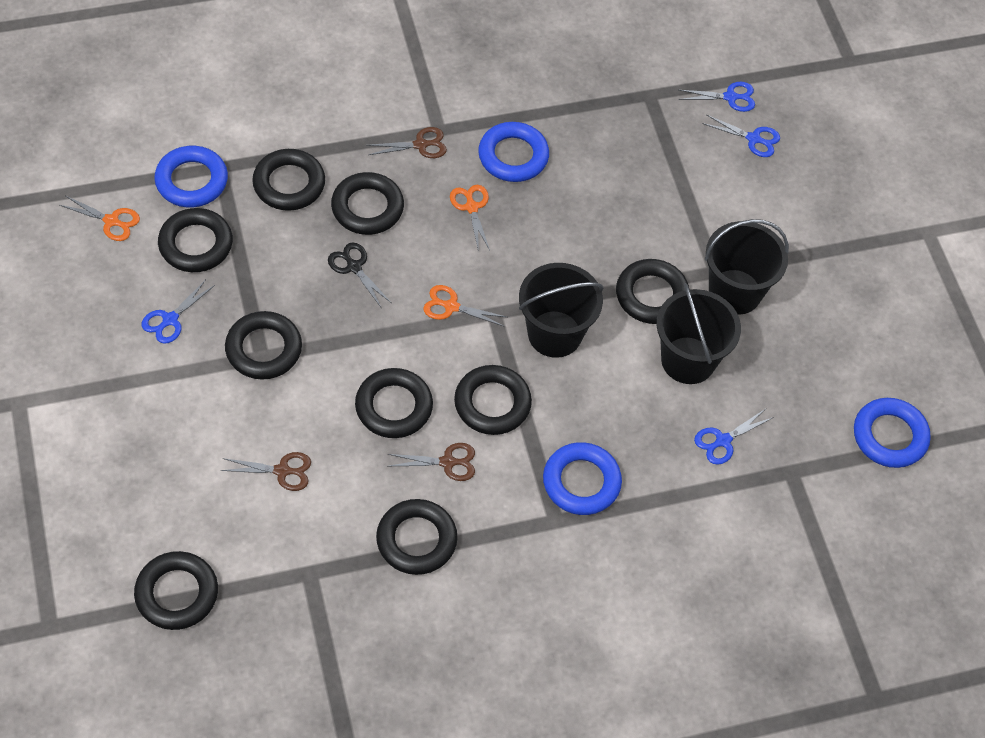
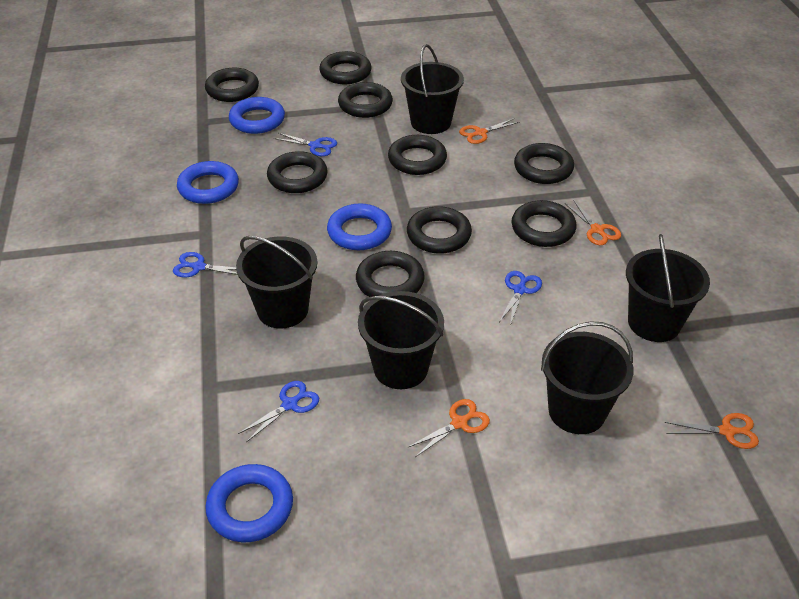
black bucket: [519,263,603,358] [657,283,741,384] [705,219,789,315] = 3 -> [236,236,317,328] [358,291,444,389] [401,44,464,134] [541,322,633,434] [626,234,710,342] = 5
black scissors: [328,243,391,307] = 1 -> none = 0
brown scissors: [221,452,311,491] [366,127,447,158] [388,443,475,481] = 3 -> none = 0
orange scissors: [60,196,140,241] [423,285,506,326] [450,185,490,253] = 3 -> [407,399,490,457] [459,118,519,144] [565,200,621,245] [665,413,759,449] = 4

